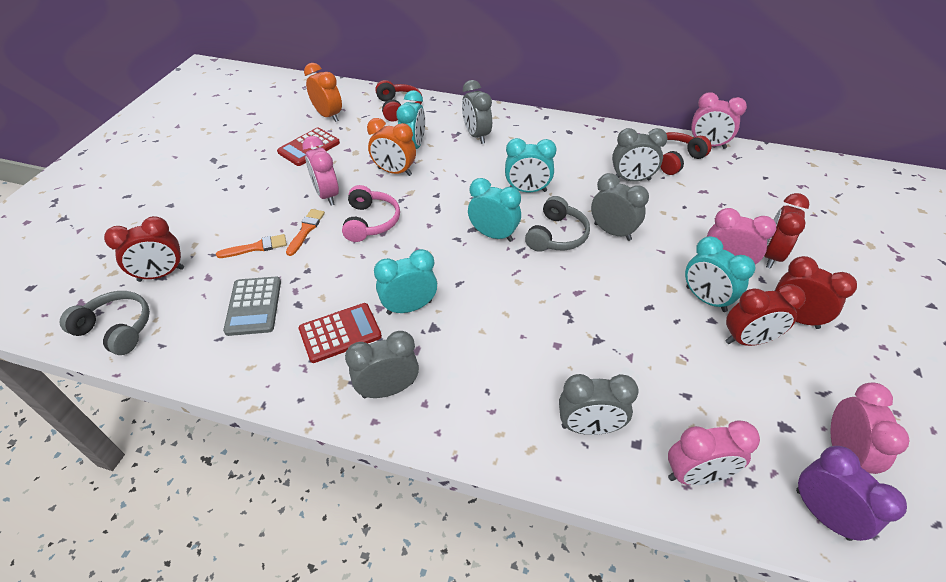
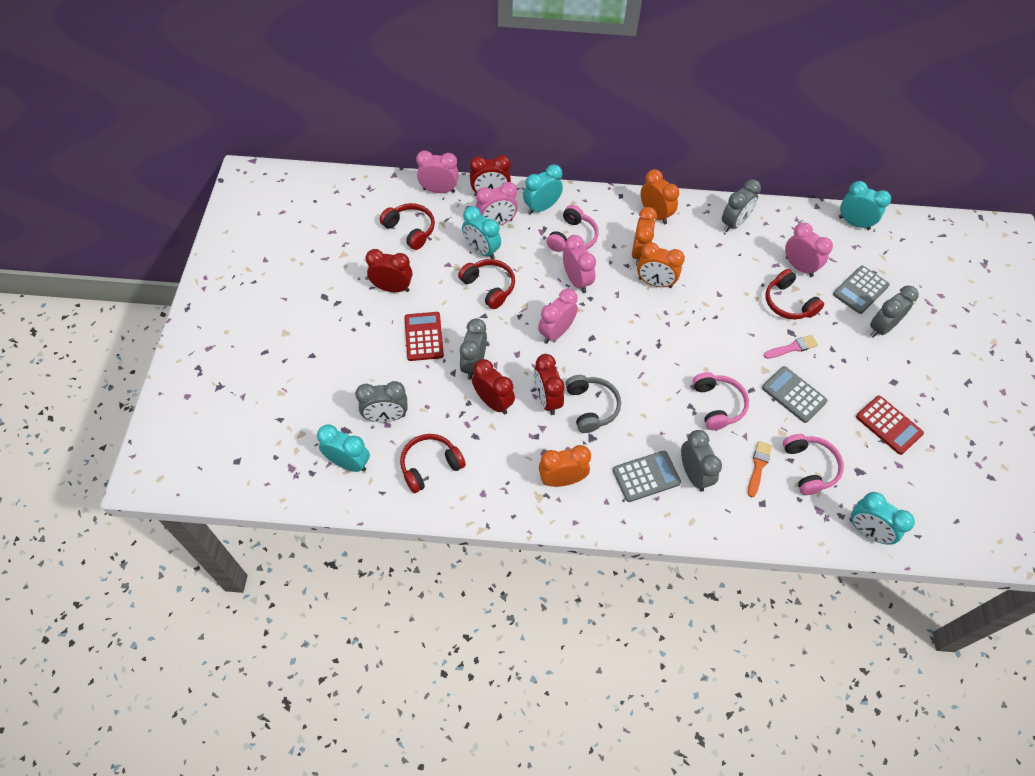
grey calculator: [223,276,281,336] = 1 -> [613,451,681,502] [762,366,828,423] [833,266,890,314] = 3
grey headphones: [60,291,150,355] [525,196,590,252] = 2 -> [565,375,621,433] = 1
orange brush: [216,234,287,258] [286,209,325,256] = 2 -> [748,441,772,497] = 1
orange clock: [304,63,342,122] [367,118,416,176] = 2 -> [539,445,591,487] [632,207,657,265] [637,242,685,288] [640,169,679,224] = 4
pink brush: none = 0 -> [764,335,818,359] = 1
pink headphones: [342,185,400,242] = 1 -> [547,205,599,252] [693,372,749,430] [783,434,844,495] = 3
purple clock: [796,446,907,541] = 1 -> none = 0
red headphones: [375,80,422,122] [660,132,711,175] = 2 -> [380,203,435,250] [400,434,466,493] [458,259,515,309] [765,269,824,319] = 4

